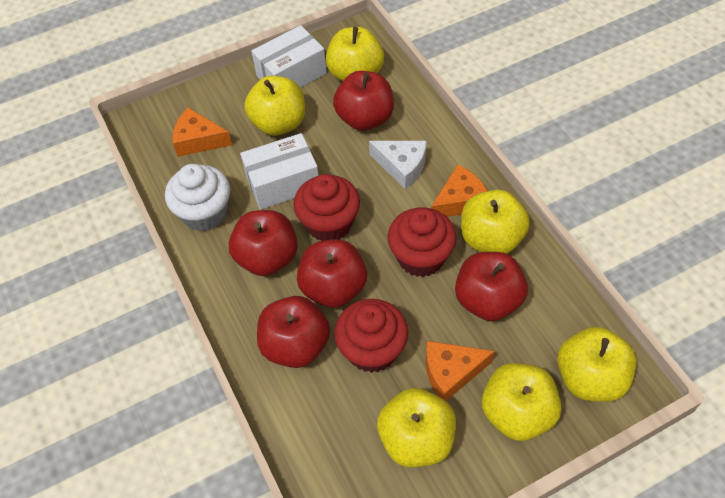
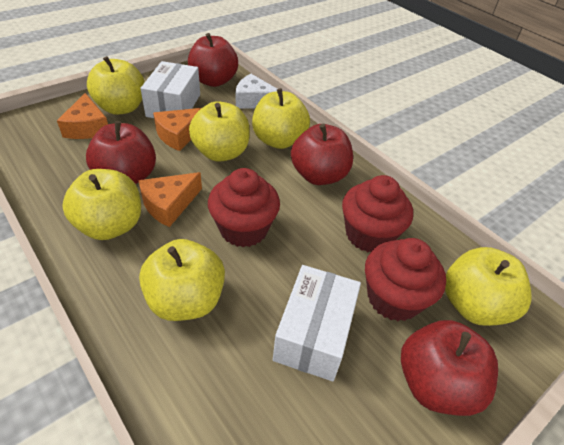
red apple: [229,210,298,276] [257,296,330,368] [297,239,367,308] [333,71,394,131] [455,252,528,321] = 5 -> [86,121,156,184] [188,33,238,87] [291,124,353,185] [401,320,498,416] = 4
white cupcake: [165,164,230,231] = 1 -> none = 0

